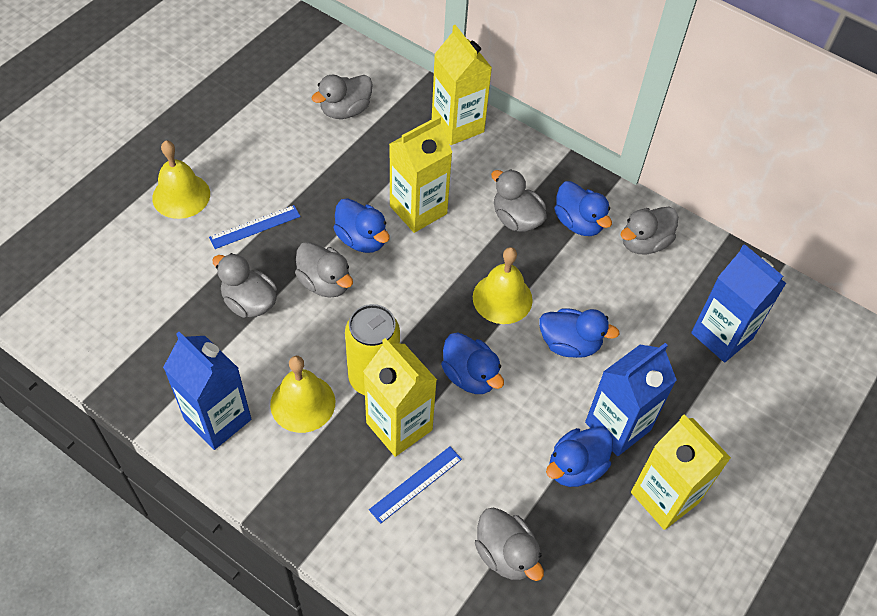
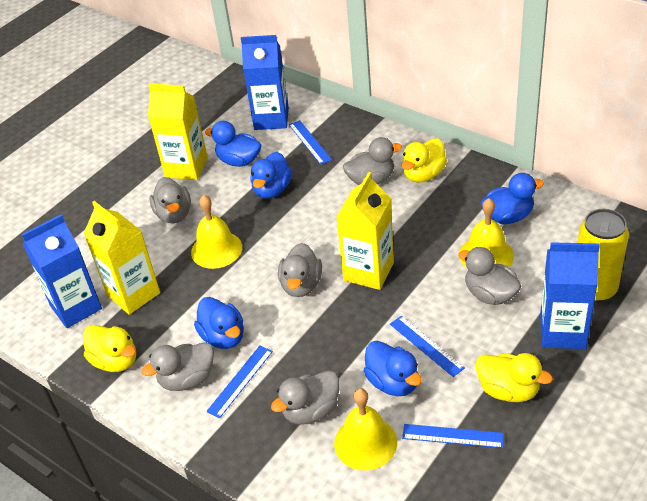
blue ruler: [209,205,301,249] [369,447,462,524] = 2 -> [206,346,273,418] [289,120,332,165] [390,316,465,377] [402,424,504,448] = 4
yellow carton: [363,338,437,457] [390,116,452,233] [432,25,492,145] [631,415,731,530] = 4 -> [84,201,160,315] [148,83,208,180] [337,172,394,290] = 3
yellow duck: none = 0 -> [83,325,136,372] [402,138,447,182] [475,353,553,402] = 3

